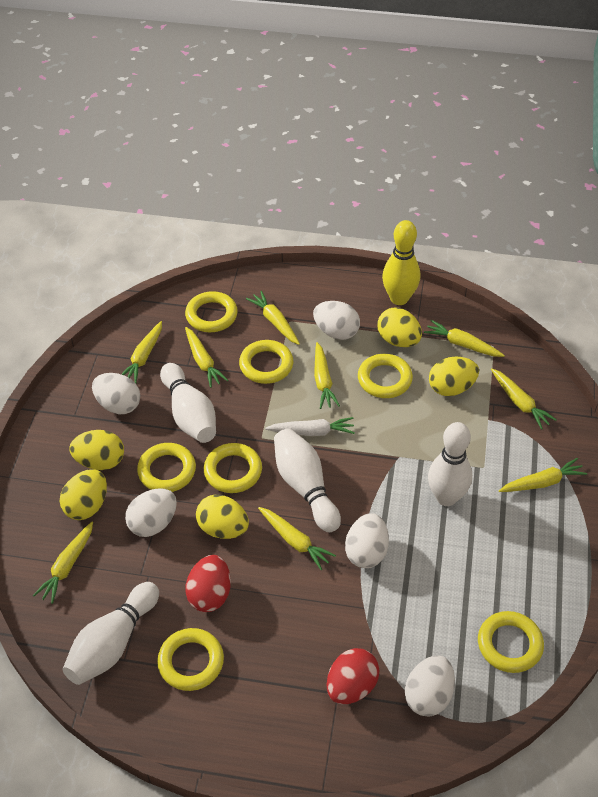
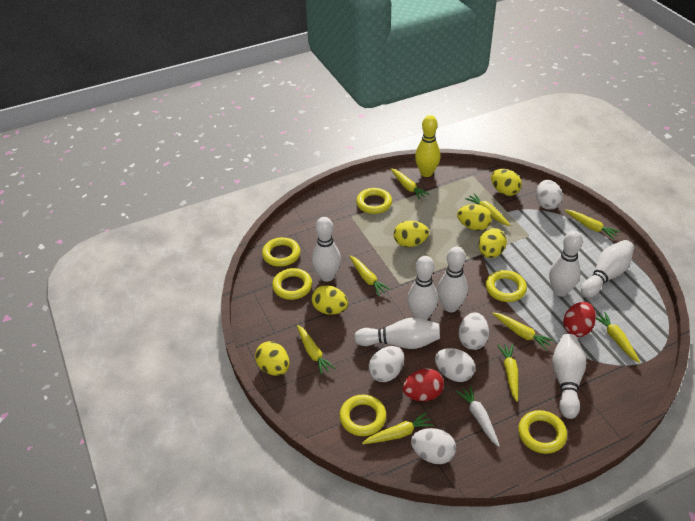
white bowling pin: [62,582,159,685] [160,363,216,443] [274,428,341,532] [428,422,472,506] = 4 -> [312,217,341,282] [354,317,440,349] [407,256,438,320] [437,247,468,312] [549,231,583,297] [552,334,586,419] [581,240,634,298] = 7
yellow egg: [60,469,107,520] [69,430,124,470] [196,494,249,539] [377,307,422,347] [429,357,479,396] = 5 -> [255,341,289,376] [312,285,348,315] [394,221,429,247] [457,204,492,230] [478,228,507,258] [491,169,522,196] = 6
yellow ring: [137,443,196,492] [157,628,224,691] [185,291,238,332] [204,443,262,493] [239,340,293,384] [358,354,413,398] [478,611,544,673] = 7 -> [262,237,300,267] [272,268,312,300] [339,395,386,436] [356,188,392,214] [486,270,527,302] [518,410,567,454] = 6

